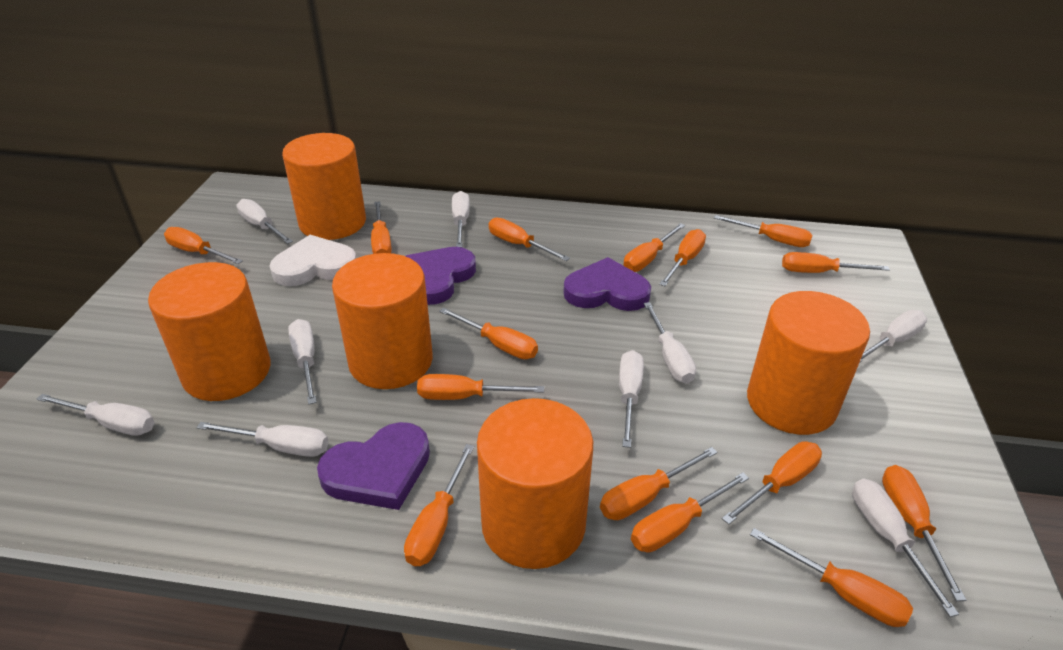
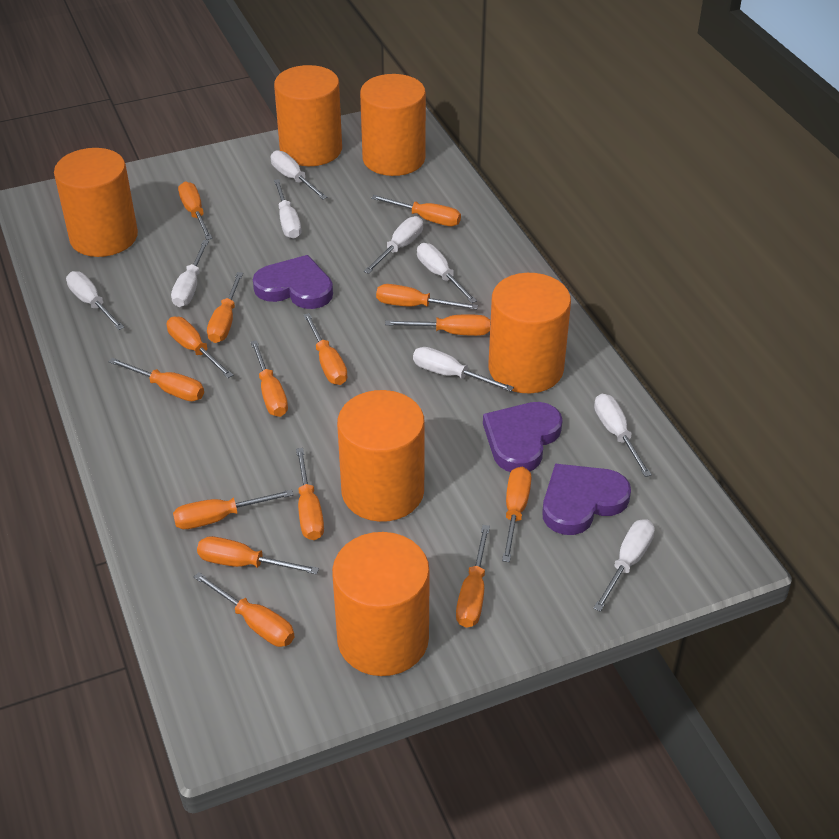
orange cylinder: [148,262,270,401] [282,133,366,240] [332,253,433,389] [477,398,593,569] [747,291,870,435] = 5 -> [54,148,138,257] [274,65,342,166] [332,532,430,676] [337,390,425,522] [360,74,426,176] [488,273,571,393] = 6
white heart: [270,235,356,286] = 1 -> none = 0

